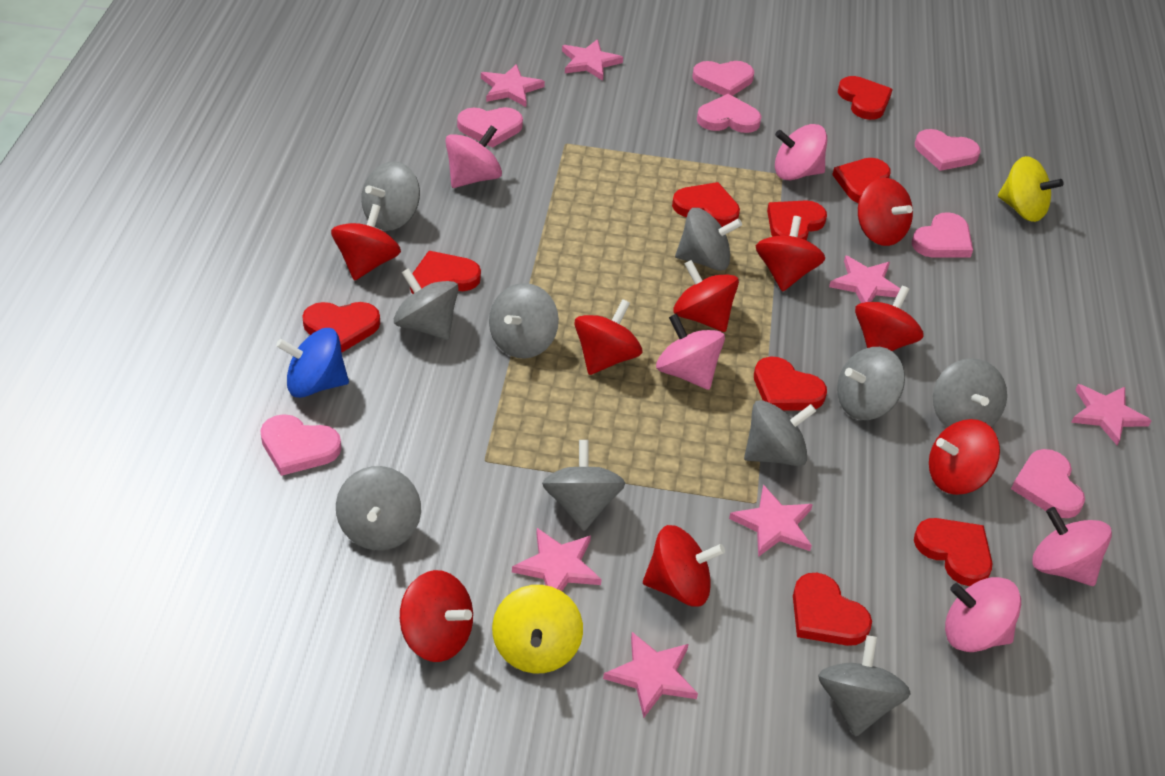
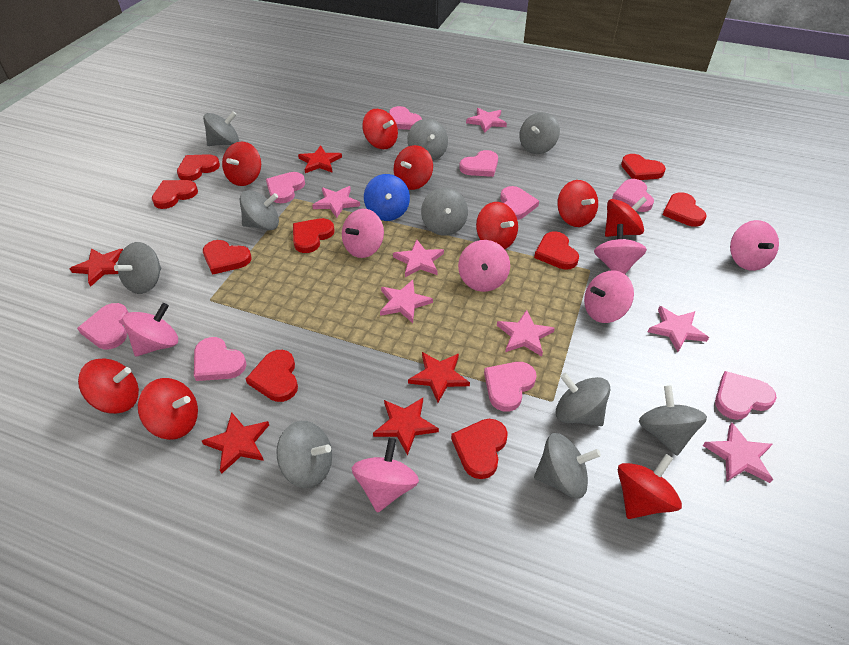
pink heart: [260,414,341,476] [457,107,523,148] [693,61,754,96] [697,94,762,133] [912,212,973,258] [915,129,981,171] [1011,449,1085,518] = 7 -> [77,303,129,349] [194,337,247,381] [266,172,305,203] [389,106,422,130] [459,150,498,177] [484,362,537,412] [500,186,539,220] [612,179,654,212] [715,371,777,420] = 9
pink spinning top: [445,125,502,188] [656,314,725,390] [775,124,827,180] [945,577,1021,652] [1032,507,1112,586] = 5 -> [122,303,178,356] [342,209,384,258] [352,438,419,513] [458,240,510,292] [584,270,634,323] [594,224,647,274] [730,220,779,271] = 7
red star: none = 0 -> [70,248,123,287] [202,412,269,474] [298,145,342,173] [373,398,439,455] [408,352,470,403] = 5
yellow spinning top: [492,585,583,673] [998,156,1064,222] = 2 -> none = 0

